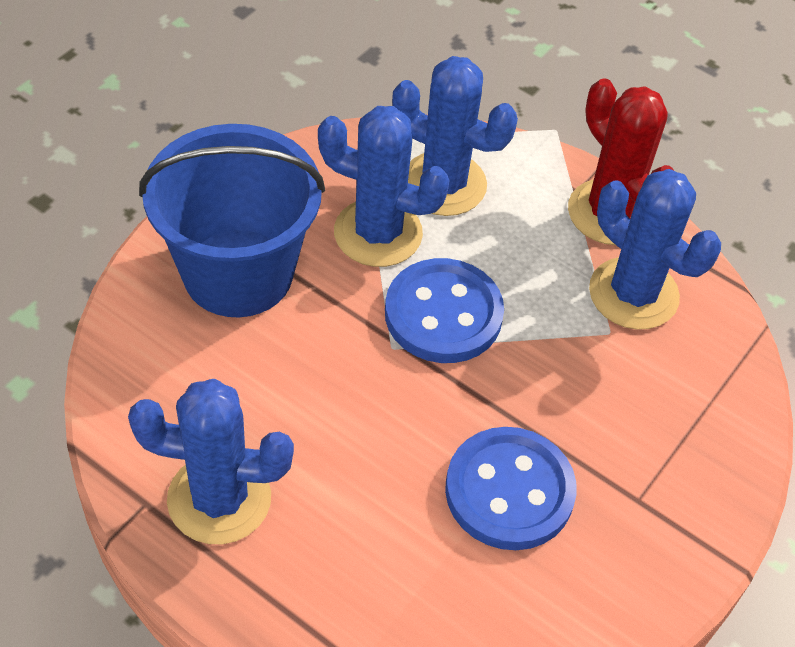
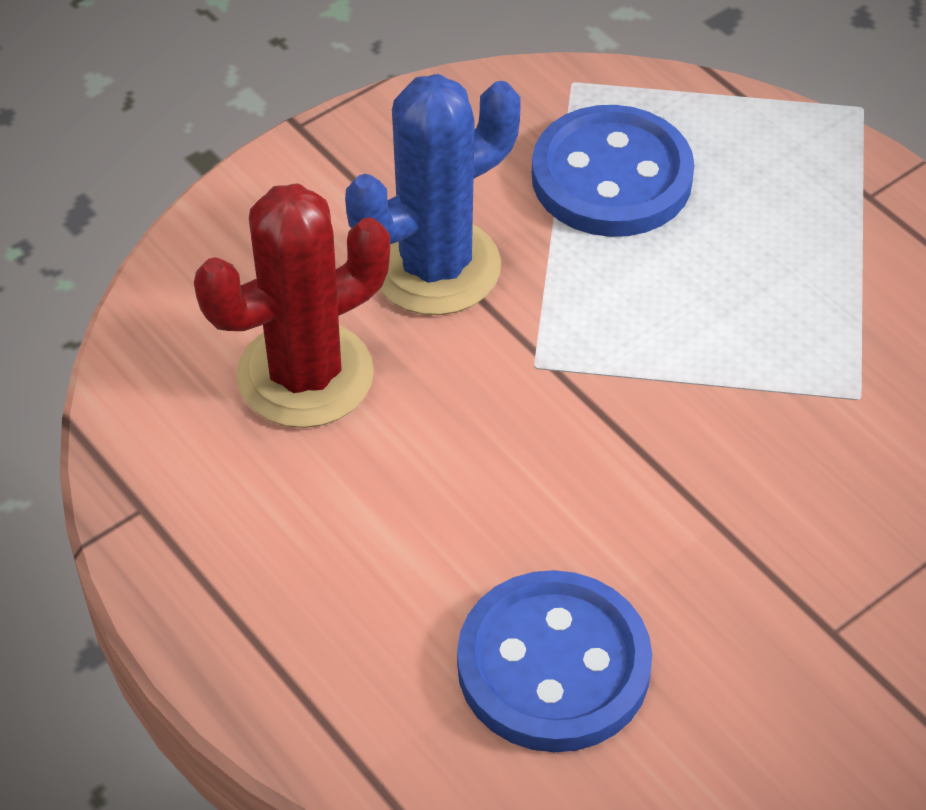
blue bucket: [139,124,325,317] = 1 -> none = 0
blue cactus: [128,379,294,544] [318,106,450,267] [392,56,518,216] [589,169,721,330] = 4 -> [345,74,521,315] = 1

